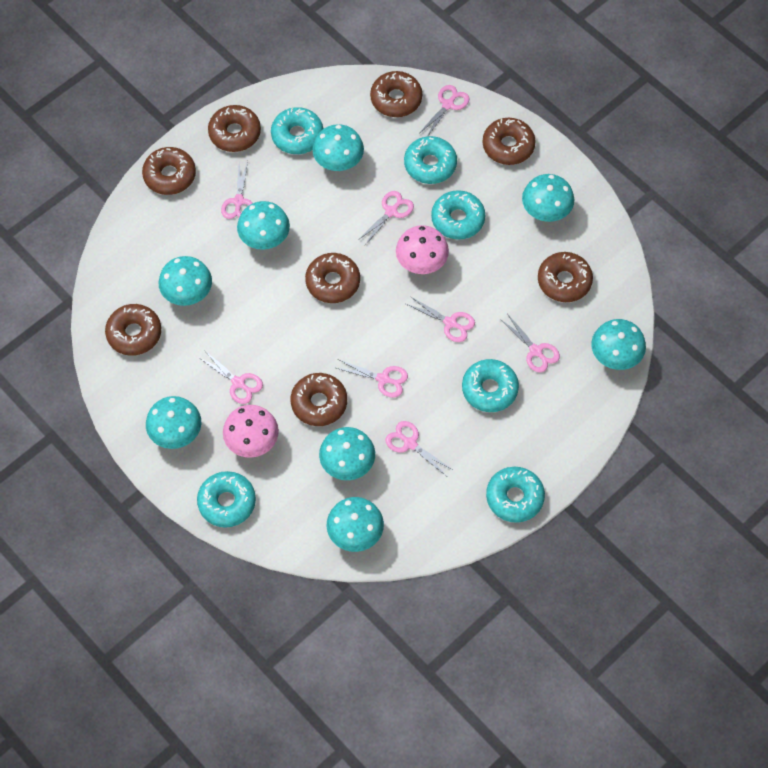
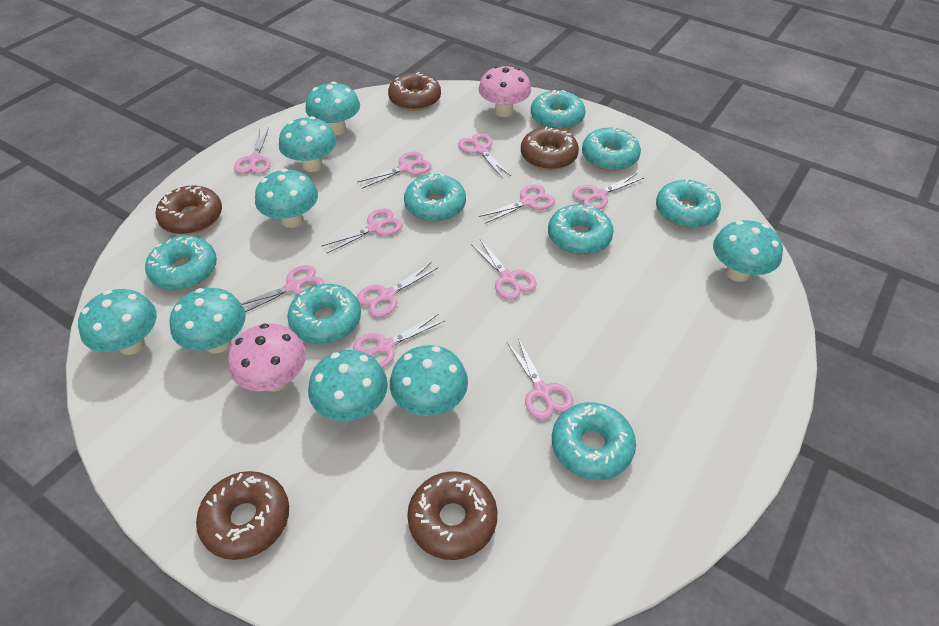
brown donut: [105,304,161,356] [142,147,196,195] [208,105,261,152] [291,373,347,426] [305,253,360,303] [370,71,422,117] [483,118,536,165] [538,252,593,302] = 8 -> [156,186,222,235] [196,471,289,560] [388,72,441,111] [407,471,497,560] [521,127,579,170] = 5
pink scissors: [198,350,263,404] [221,161,252,219] [336,359,408,398] [357,191,414,246] [385,421,452,476] [406,297,475,342] [419,85,469,136] [500,314,560,373] = 8 -> [234,128,271,174] [241,265,324,312] [321,209,403,253] [353,314,444,368] [357,263,439,317] [358,151,431,189] [458,133,511,178] [471,239,537,300] [479,184,555,224] [507,338,573,420] [572,174,644,210] = 11
turquoise donut: [197,471,256,528] [271,107,323,154] [404,136,457,184] [431,190,485,240] [462,359,519,412] [486,467,545,523] = 6 -> [145,236,217,290] [287,284,361,344] [404,174,466,222] [531,90,586,130] [548,204,614,255] [552,402,636,480] [582,127,641,171] [656,180,721,228] = 8

